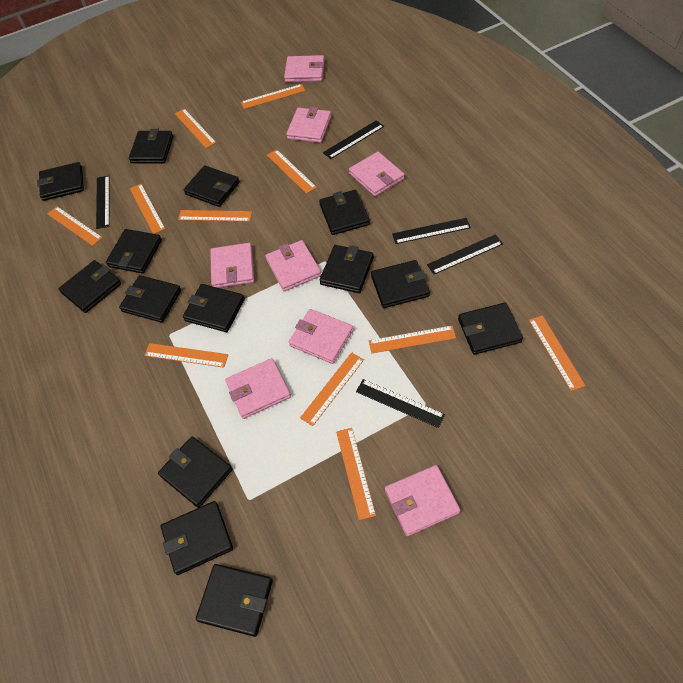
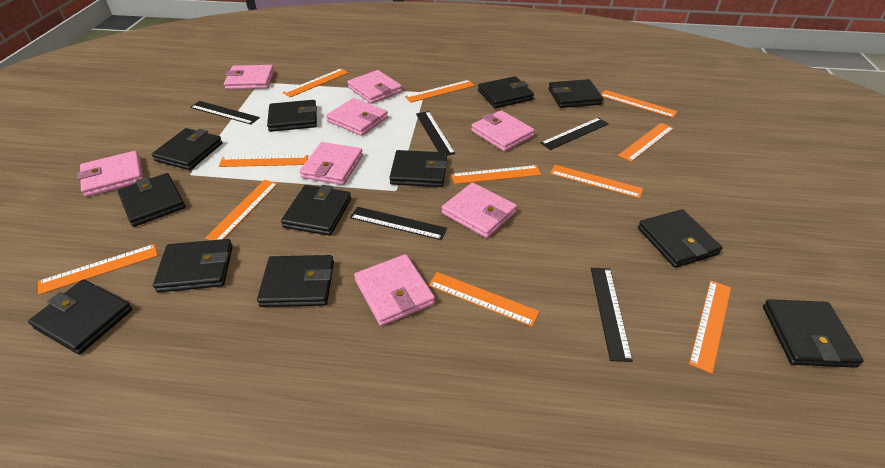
black wallet: [37,162,84,201] [59,260,121,313] [106,229,162,274] [119,275,181,323] [129,129,173,163] [158,437,232,508] [161,501,233,575] [183,284,245,332] [184,166,240,207] [196,564,273,637] [319,190,370,235] [320,245,374,293] [371,260,430,308] [458,302,523,355] = 14 -> [28,279,132,354] [118,173,185,227] [151,128,222,170] [153,239,233,293] [257,255,334,307] [267,100,317,132] [281,185,351,236] [389,150,447,187] [478,76,534,108] [548,79,603,108] [638,209,722,268] [763,299,864,368] = 12

